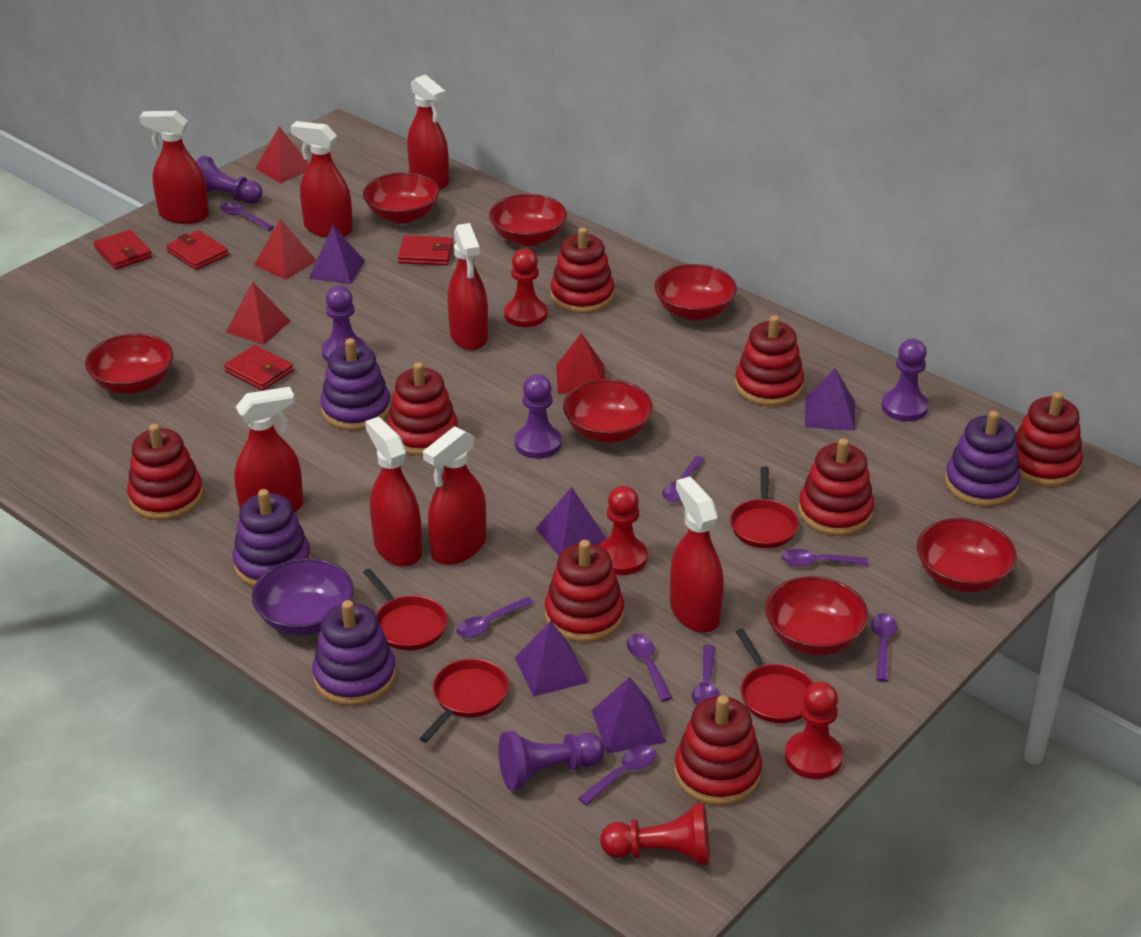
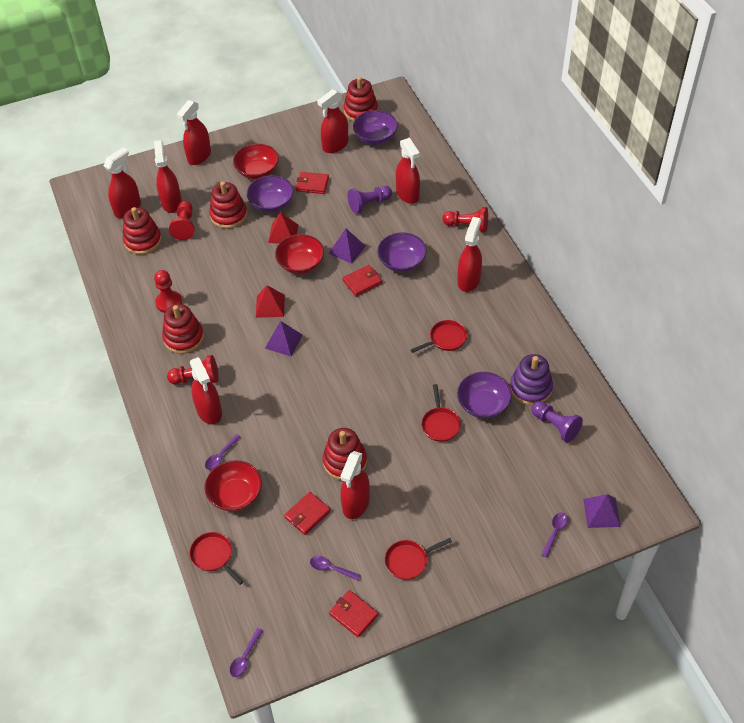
purple bowl: [252,558,354,636] = 1 -> [247,175,293,212] [353,110,398,145] [377,232,427,272] [457,372,512,419] = 4
purple pawn: [196,155,262,204] [322,286,366,362] [498,731,605,791] [514,374,562,459] [882,339,929,422] = 5 -> [347,186,392,214] [531,401,583,443] = 2
purple pyramid: [309,226,365,284] [515,621,589,697] [535,487,606,556] [591,677,666,754] [805,368,855,431] = 5 -> [265,321,303,356] [329,229,365,264] [583,494,621,528] = 3
purple spoon: [220,202,274,231] [456,597,534,638] [578,745,656,805] [627,634,672,701] [662,456,705,502] [692,645,719,706] [781,549,868,567] [871,613,897,682] = 8 -> [205,434,241,470] [230,628,263,677] [310,556,361,581] [541,512,568,558] = 4
purple stacking toy: [233,489,311,587] [312,600,396,706] [320,338,391,431] [945,411,1021,507] = 4 -> [510,354,553,405] = 1
red bowl: [85,333,173,394] [363,172,439,224] [489,194,567,246] [563,379,653,443] [654,264,737,321] [765,576,869,655] [917,518,1017,592] = 7 -> [204,460,262,511] [233,144,279,179] [275,234,324,274] = 3
red pyramid: [226,281,290,345] [254,219,317,280] [255,126,309,183] [556,333,605,394] = 4 -> [256,285,285,318] [268,212,298,244] = 2
red stacking toy: [127,424,204,520] [387,362,458,456] [545,540,624,642] [550,227,615,313] [674,695,762,806] [735,315,804,406] [798,438,874,536] [1016,392,1083,487] = 8 -> [123,207,162,255] [162,304,204,354] [209,181,247,229] [323,428,367,480] [344,77,378,122] = 5

